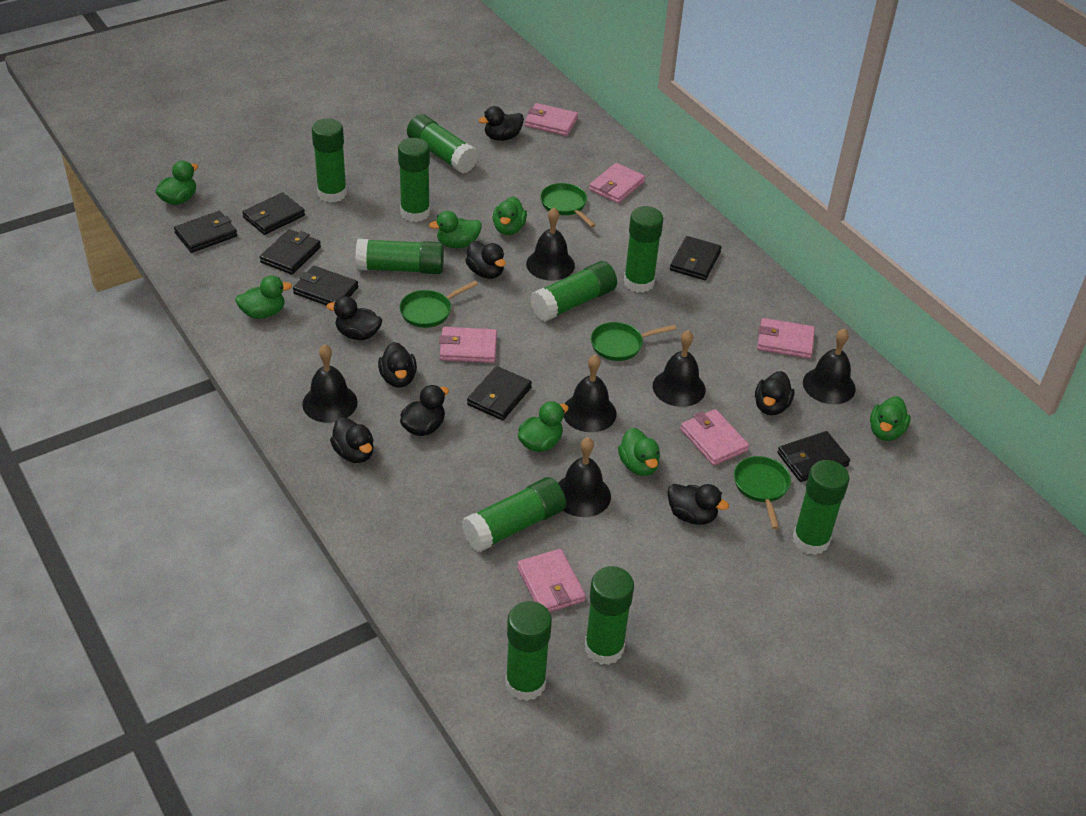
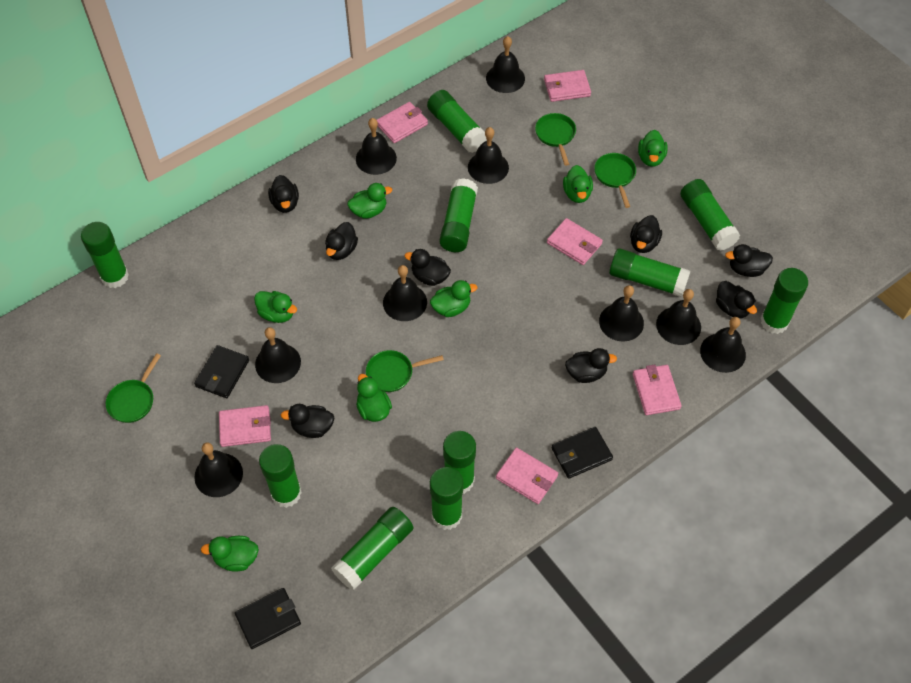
black bell: [302,344,358,423] [526,207,575,281] [558,437,611,517] [564,355,616,432] [653,330,706,407] [803,328,856,404] = 6 -> [194,442,243,497] [255,327,301,383] [356,118,397,175] [383,265,427,321] [468,127,509,184] [486,36,525,93] [599,285,644,342] [656,289,701,345] [700,317,746,373] = 9
black wallet: [174,211,237,253] [242,193,305,235] [260,229,321,275] [293,266,358,306] [467,366,532,420] [670,236,722,280] [777,431,850,482] = 7 -> [194,345,249,398] [235,588,301,649] [551,427,613,479] = 3

